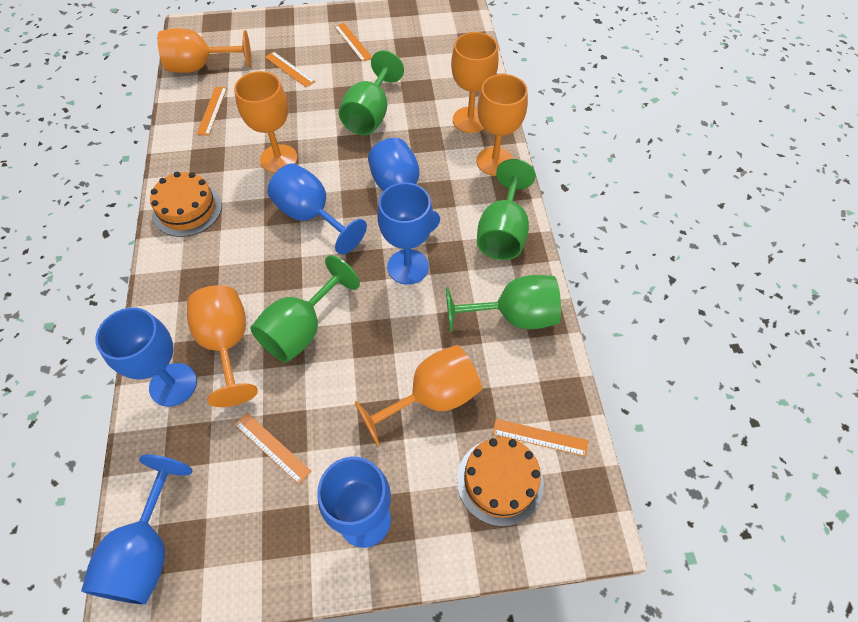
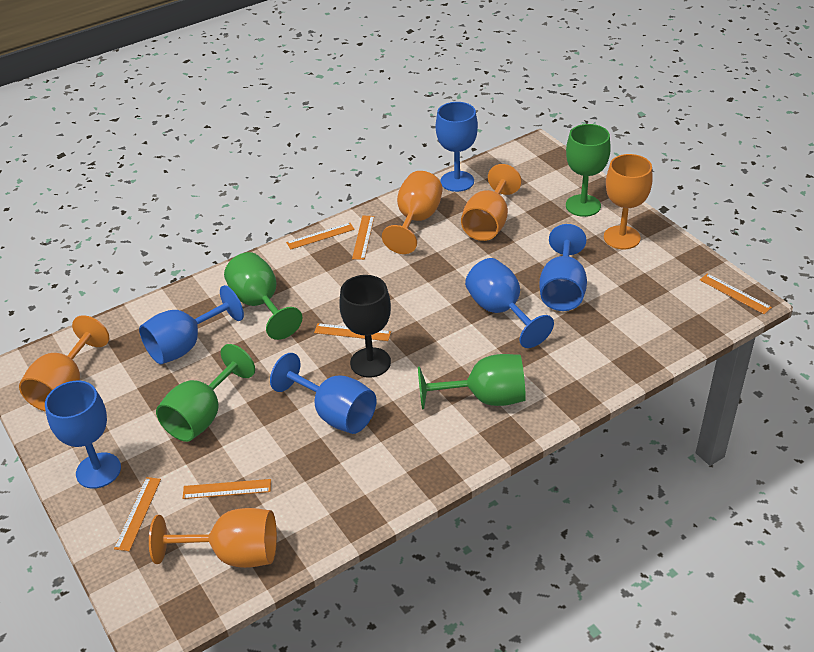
black goblet: none = 0 -> [339,275,391,378] = 1
orange cake: [150,172,222,237] [457,437,544,526] = 2 -> none = 0
orange goblet: [157,28,252,73] [187,285,258,407] [234,71,298,173] [355,345,482,446] [451,32,499,133] [476,74,528,176] = 6 -> [19,315,109,412] [149,508,277,568] [382,171,443,254] [461,164,521,241] [604,154,653,249] = 5
orange ruler: [197,87,227,135] [234,412,311,484] [265,52,315,88] [334,23,372,62] [493,419,588,456] = 5 -> [114,477,161,551] [182,479,271,499] [286,223,355,250] [314,323,391,341] [352,216,374,260] [700,273,772,314] = 6

